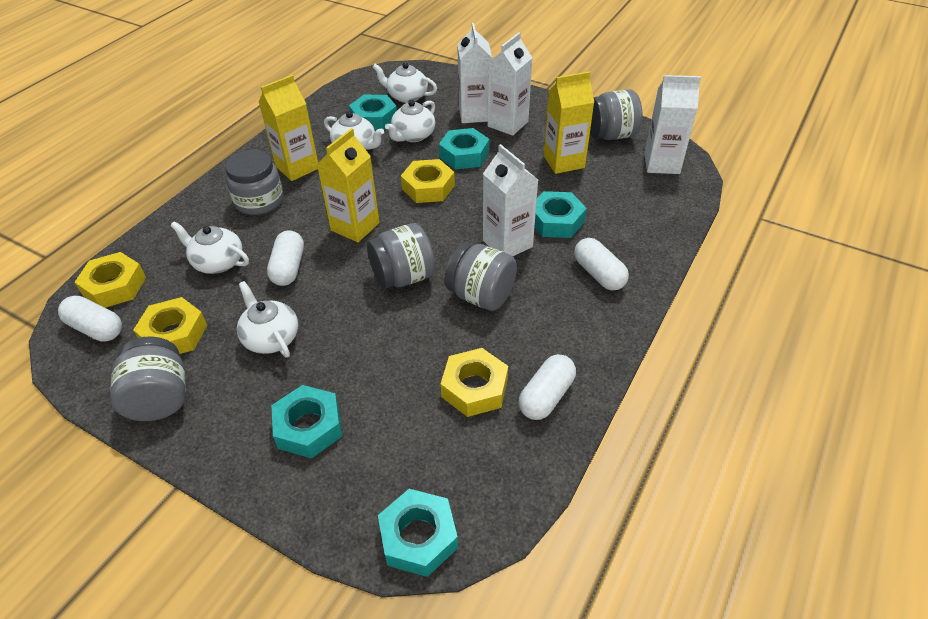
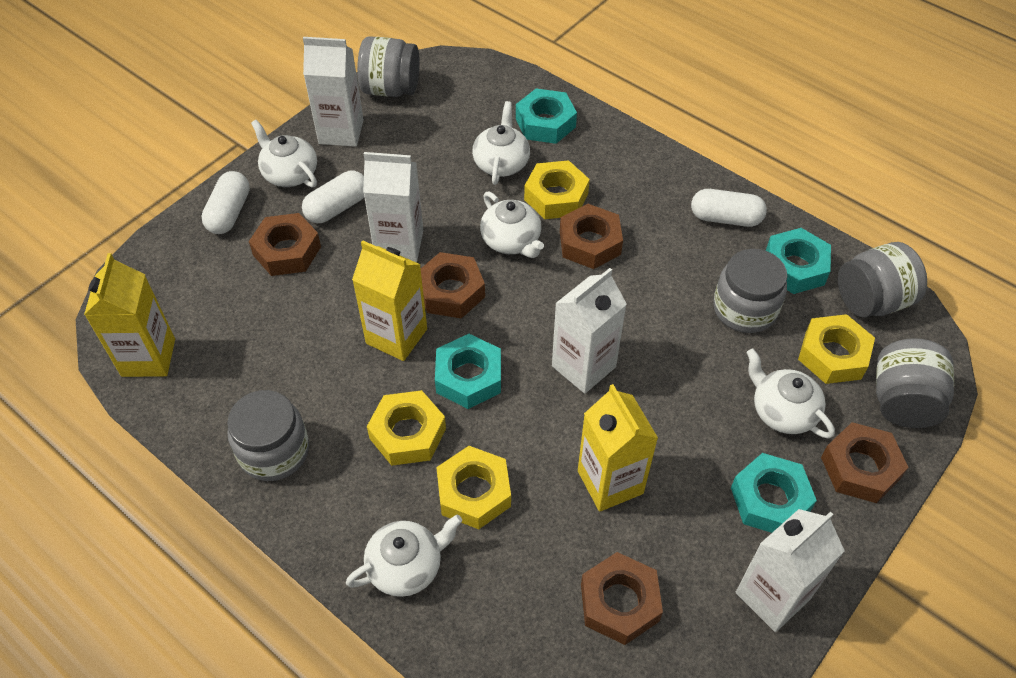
brown nut: none = 0 -> [249,213,321,276] [421,252,485,319] [560,204,623,269] [581,552,663,645] [821,422,909,503] = 5
turquoise nut: [272,385,342,458] [349,95,397,131] [378,489,458,577] [439,128,489,169] [535,191,587,238] = 5 -> [435,334,501,409] [516,88,577,144] [731,453,817,533] [766,228,831,294] = 4
white capsule: [58,296,122,342] [267,230,304,286] [518,354,576,420] [574,238,629,291] = 4 -> [201,171,250,234] [302,171,364,223] [691,189,767,227] = 3

